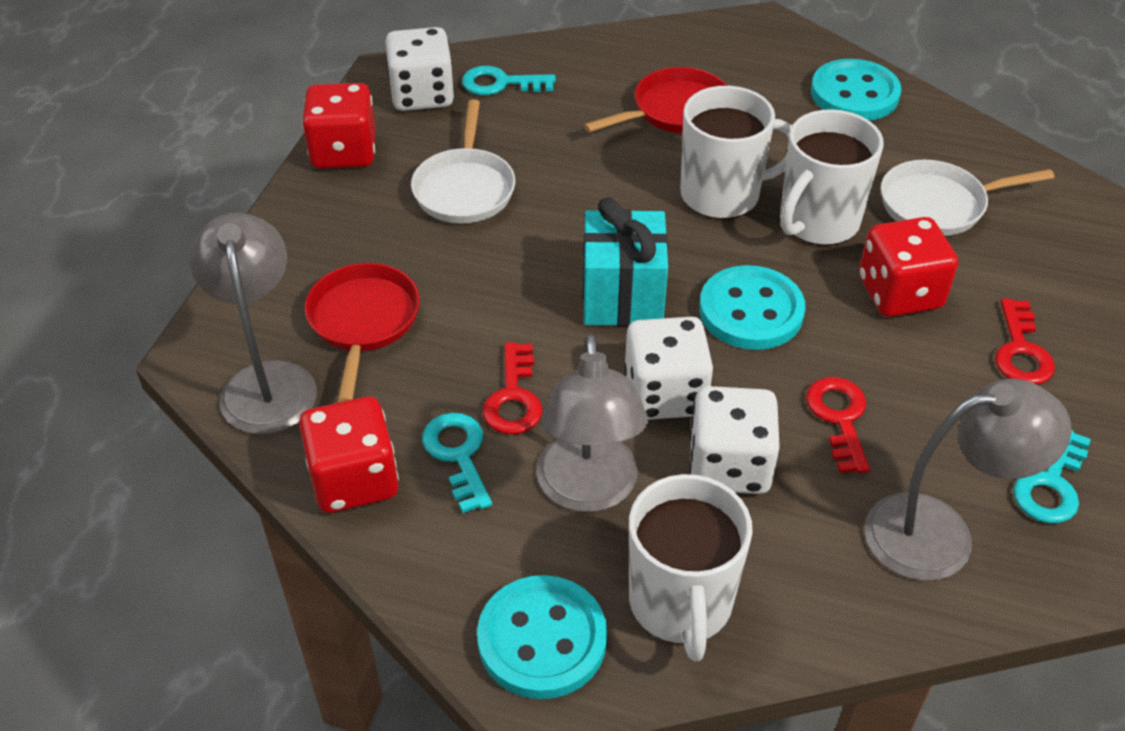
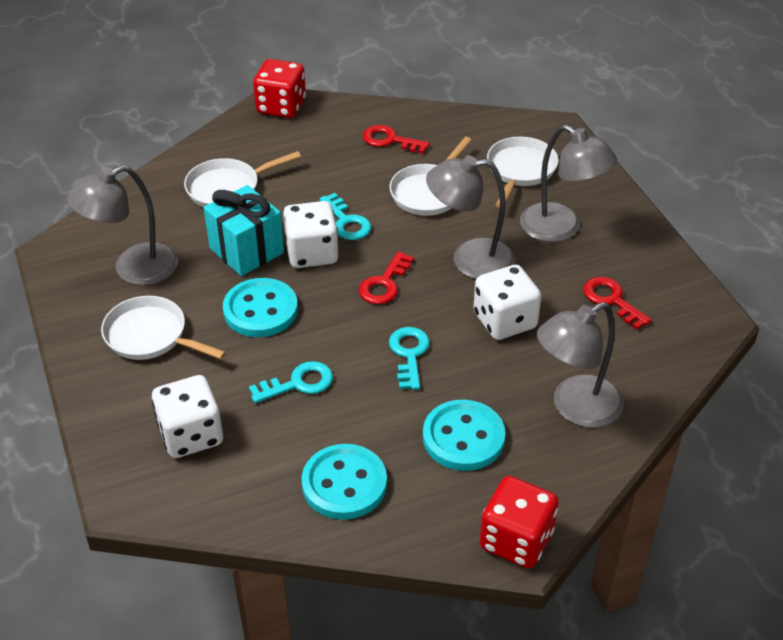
grey lamp: [190,213,317,434] [536,333,648,512] [865,379,1072,581] = 3 -> [67,165,178,285] [426,155,515,279] [520,125,617,242] [537,302,624,428] = 4
red dice: [299,396,399,513] [302,83,376,169] [859,217,958,317] = 3 -> [253,59,306,118] [480,476,559,569] = 2
red pan: [305,263,420,402] [584,67,727,133] = 2 -> none = 0
white mug: [629,474,753,661] [680,86,792,219] [780,109,884,246] = 3 -> none = 0
white pan: [411,99,515,223] [881,160,1055,236] = 2 -> [101,296,226,360] [184,151,301,207] [389,137,472,216] [487,137,558,208] = 4

